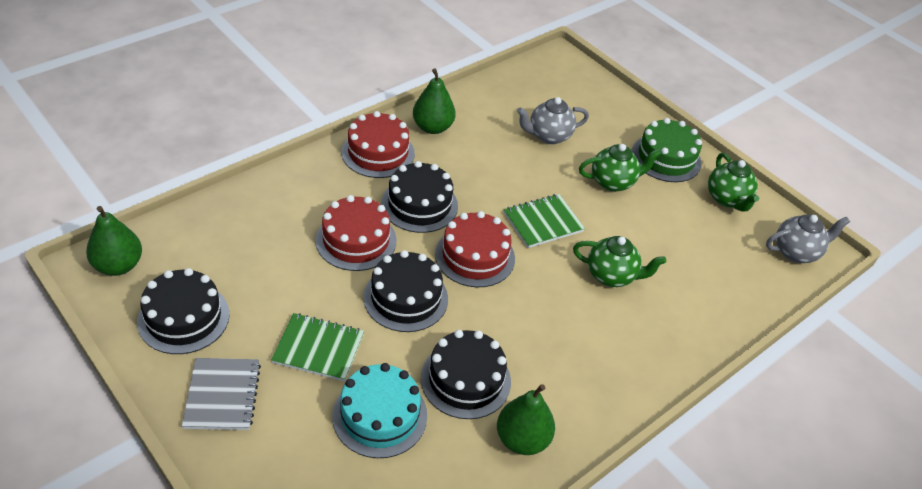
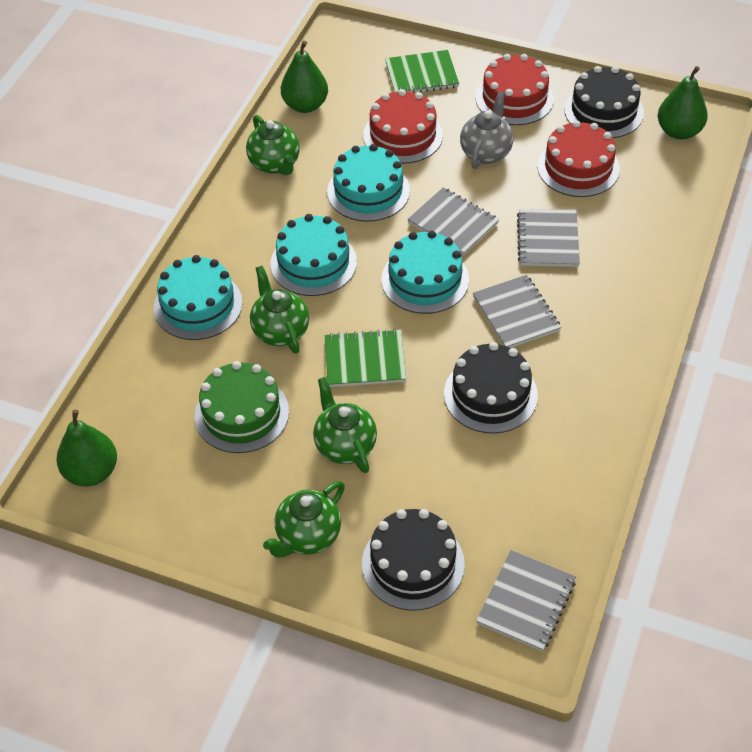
black cake: [137,268,230,354] [363,250,448,332] [381,161,458,233] [421,330,511,419] = 4 -> [362,509,465,611] [444,342,538,433] [564,66,644,138] = 3
green teapot: [573,236,666,287] [579,144,661,192] [708,153,759,212] = 3 -> [246,115,300,175] [250,266,309,354] [263,481,345,558] [313,377,377,473] = 4
grey notebook: [182,358,261,430] = 1 -> [407,188,499,255] [473,275,561,348] [476,550,576,652] [517,209,580,267] = 4
grey teapot: [517,97,589,144] [766,214,850,263] = 2 -> [460,91,513,169] = 1
turquoise cake: [332,363,427,458] = 1 -> [154,255,243,340] [270,214,357,296] [327,144,410,222] [381,231,469,314] = 4

